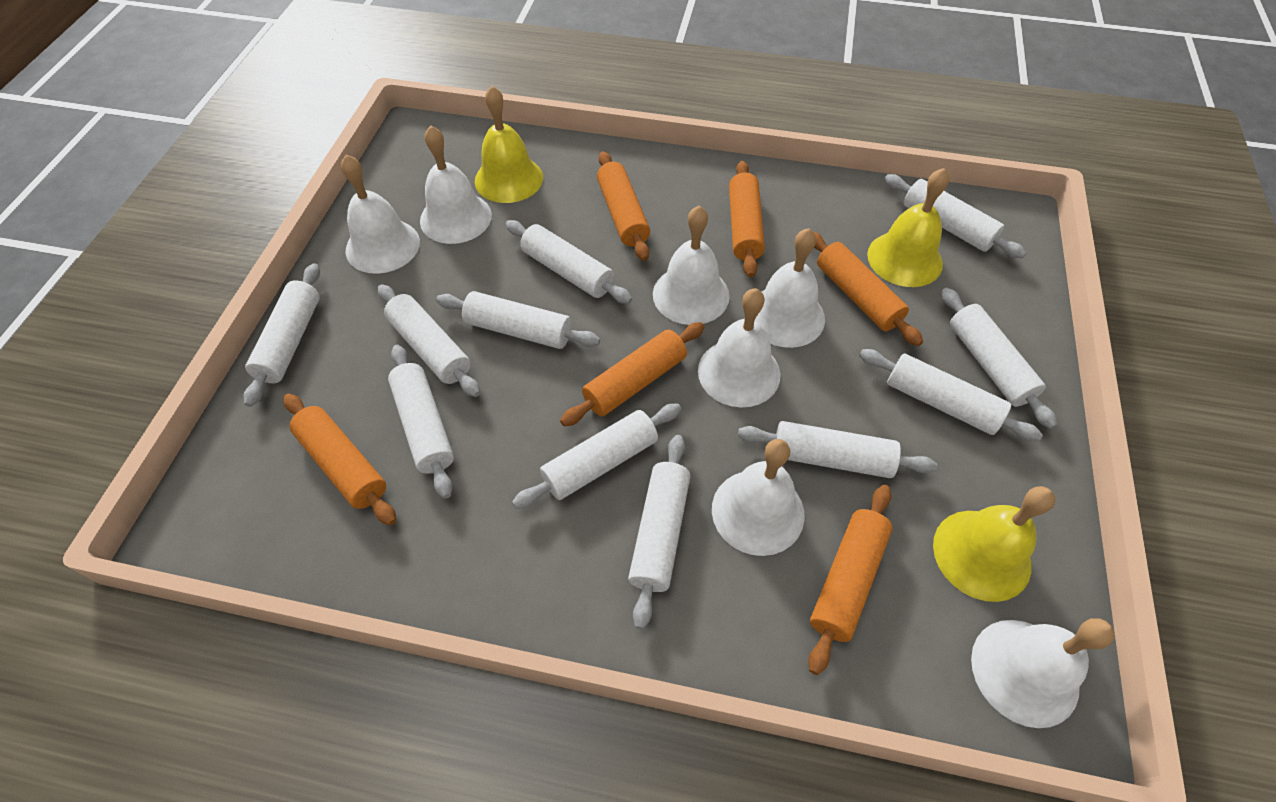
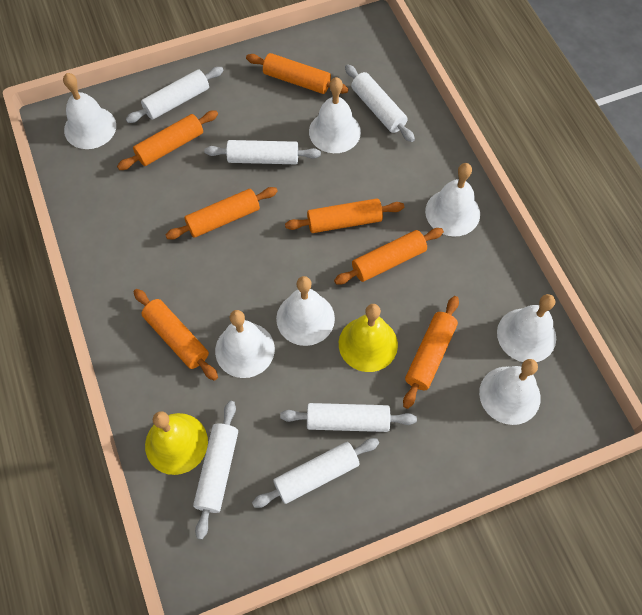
orange rolling pin: [284,393,396,525] [560,322,705,427] [597,151,650,261] [729,161,765,278] [808,485,892,675] [814,232,923,346] = 6 -> [117,110,218,170] [134,289,218,381] [166,187,278,240] [246,53,349,94] [285,198,404,233] [334,228,444,284] [403,296,459,409] = 7
white rolling pin: [243,263,320,407] [378,284,480,397] [388,345,454,499] [436,291,600,349] [505,220,632,304] [512,403,681,509] [628,435,690,629] [738,421,937,478] [859,349,1043,441] [885,174,1026,258] [942,288,1057,429] = 11 -> [126,67,224,123] [193,401,238,539] [204,140,321,164] [252,438,379,508] [280,403,417,432] [345,64,415,142] = 6
yellow bell: [475,86,543,203] [867,168,949,287] [933,486,1055,602] = 3 -> [145,412,208,475] [339,304,398,372] = 2

